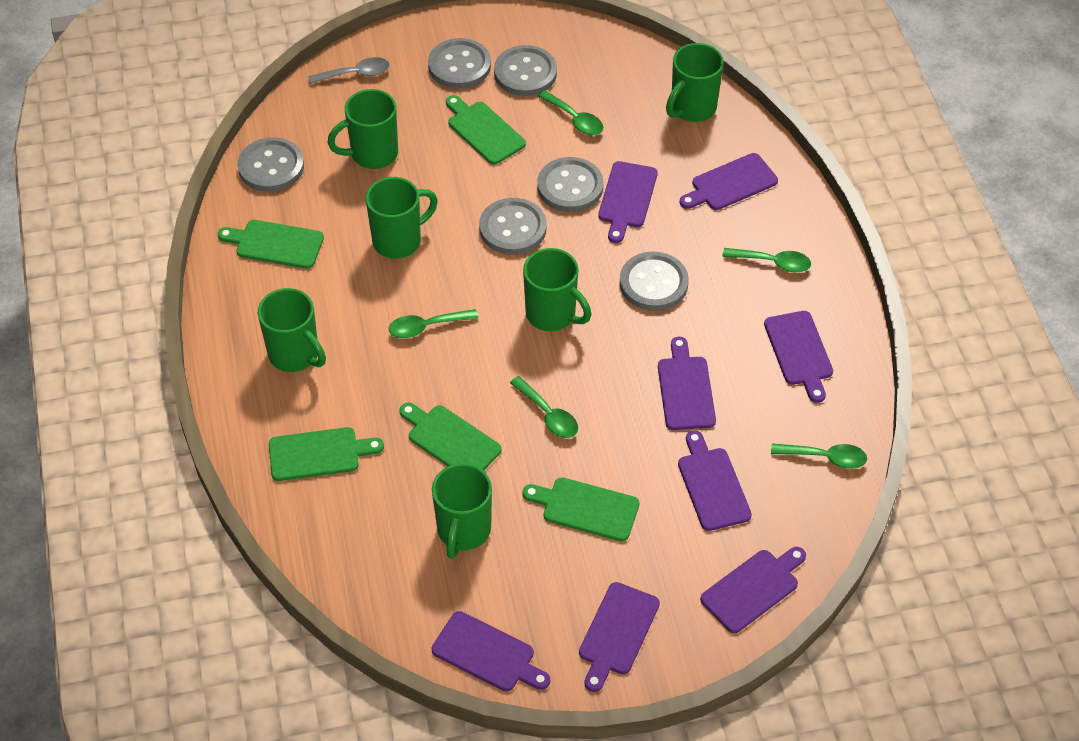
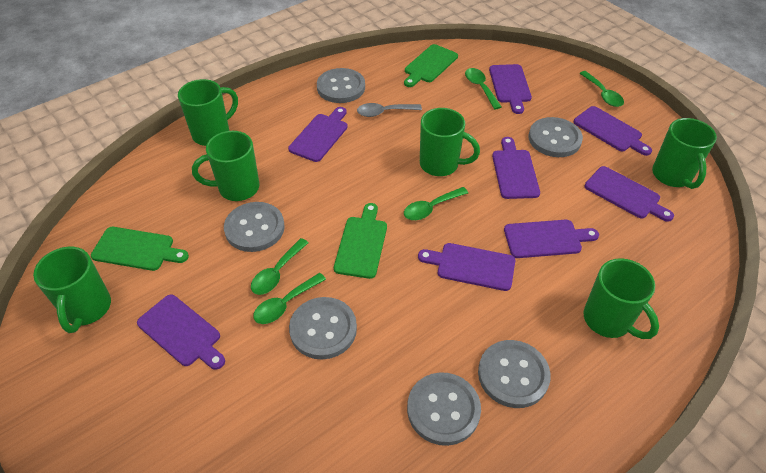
green cutting board: [217,220,324,269] [269,427,384,481] [399,403,502,471] [446,95,526,165] [522,477,640,542] = 5 -> [91,227,189,271] [334,203,387,279] [404,44,458,87] = 3

